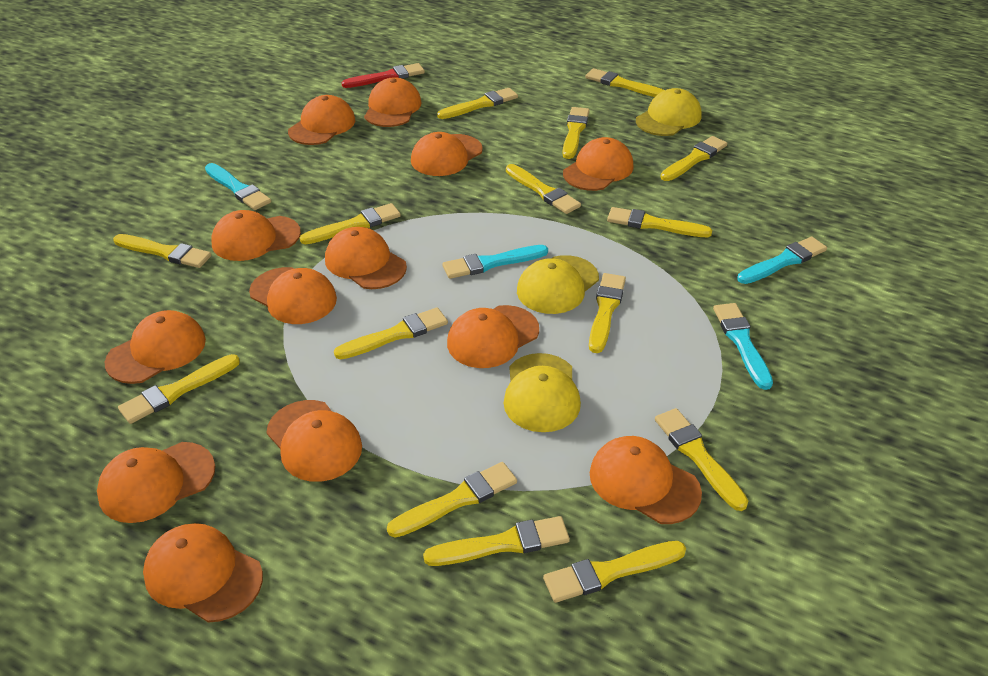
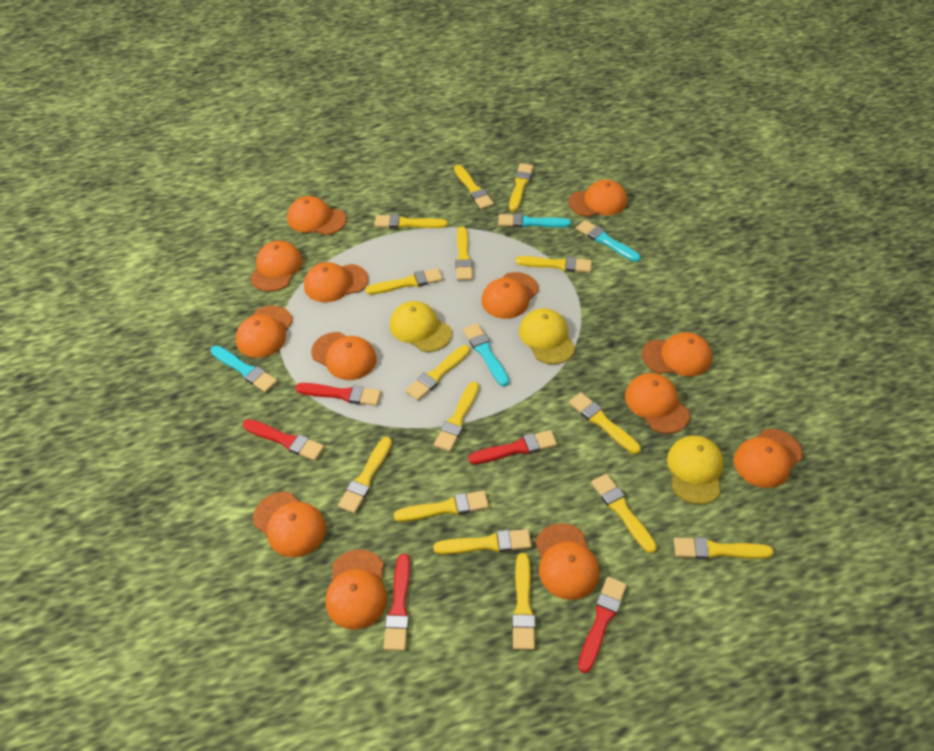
red brush: [342,63,425,88] = 1 -> [243,419,324,461] [295,383,381,406] [383,554,410,651] [468,430,557,464] [578,577,627,673] = 5

